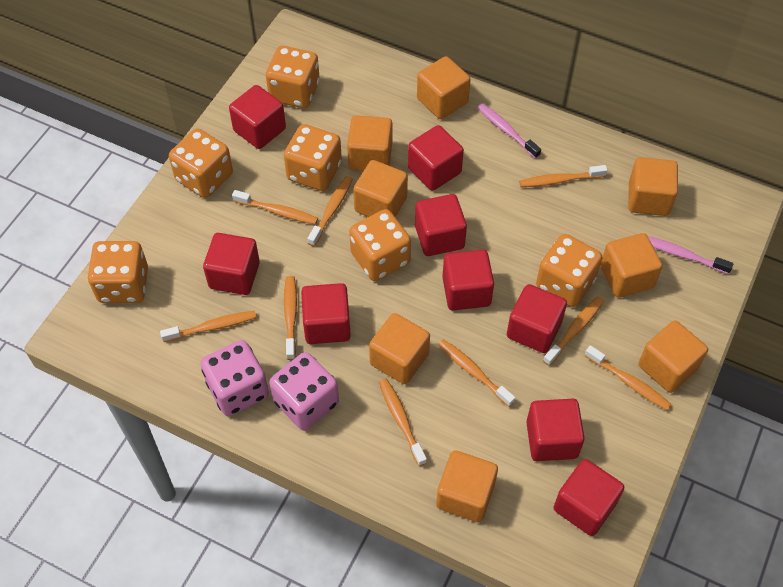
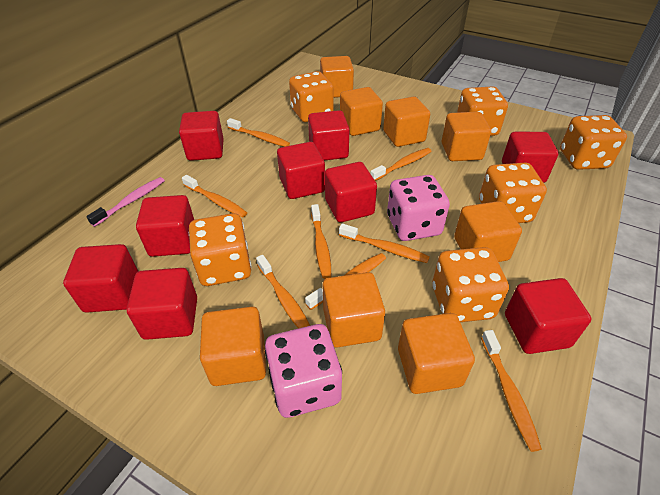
orange toothbrush: [160,311,256,342] [232,190,318,224] [284,276,297,360] [307,176,353,246] [379,378,427,466] [438,339,515,407] [519,165,607,187] [543,297,604,366] [584,345,672,410] = 9 -> [182,175,247,218] [227,118,290,147] [256,255,310,328] [305,253,386,310] [311,204,331,279] [339,223,430,263] [370,148,432,181] [481,330,542,452] = 8
pink toothbrush: [477,103,541,159] [648,236,733,274] = 2 -> [86,177,165,227] = 1

